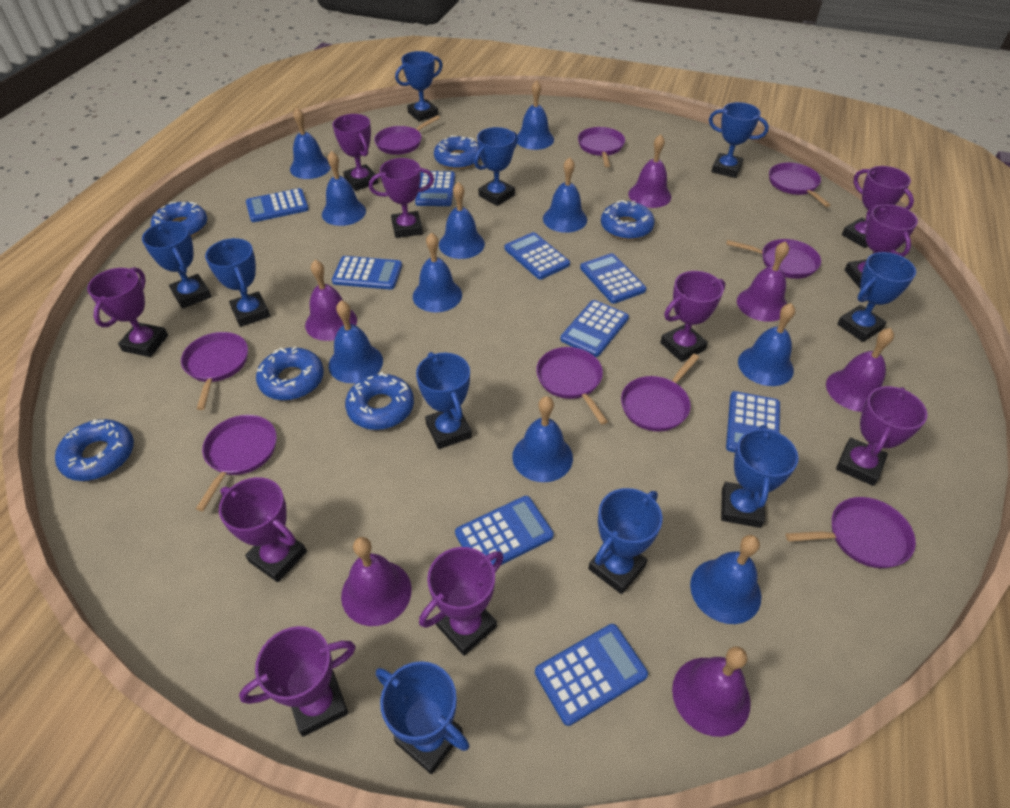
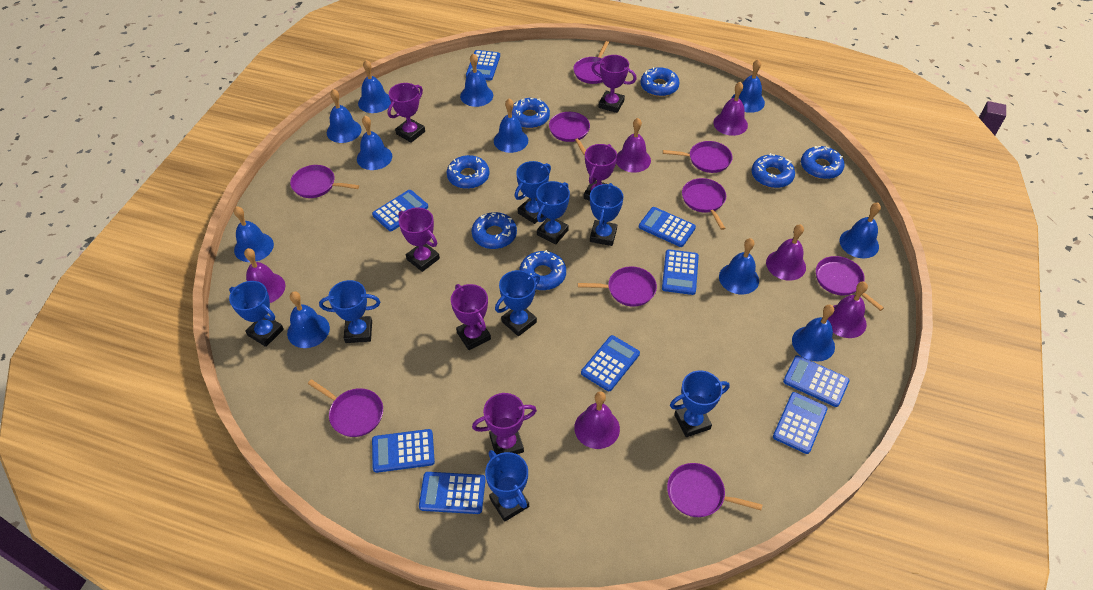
blue bell: [290,107,331,179] [322,151,366,226] [329,300,383,383] [413,232,462,312] [439,182,485,259] [512,396,573,482] [517,80,554,150] [543,157,587,233] [690,535,761,624] [738,303,795,386] = 10 -> [234,206,274,262] [287,291,330,348] [327,89,361,143] [357,116,392,170] [358,60,391,113] [460,53,493,107] [494,99,528,153] [719,238,759,295] [731,59,765,113] [792,305,835,361] [839,203,881,258] = 11
blue donut: [55,419,134,481] [151,202,207,237] [256,346,324,400] [345,372,414,430] [434,135,481,169] [601,200,655,240] = 6 -> [447,155,490,189] [472,212,517,249] [512,98,550,128] [519,250,566,290] [640,67,679,97] [751,153,795,188] [801,146,844,179] = 7
blue trophy: [142,221,211,309] [205,238,270,327] [376,661,469,774] [395,51,443,122] [416,352,472,449] [474,127,518,206] [588,488,662,594] [709,102,769,178] [721,425,799,528] [837,252,916,342] = 10 -> [229,281,284,347] [319,280,380,343] [485,450,529,522] [495,270,540,336] [515,161,551,224] [536,181,570,244] [590,183,624,246] [670,371,730,437] = 8
purple trophy: [87,267,168,357] [219,477,307,582] [239,626,356,737] [332,114,378,191] [369,158,434,238] [419,547,504,656] [660,271,725,362] [836,386,928,486] [842,166,914,248] [844,204,918,288] = 10 -> [388,83,425,143] [398,207,440,272] [451,284,491,350] [472,393,537,454] [584,144,617,201] [591,55,637,113] = 6

